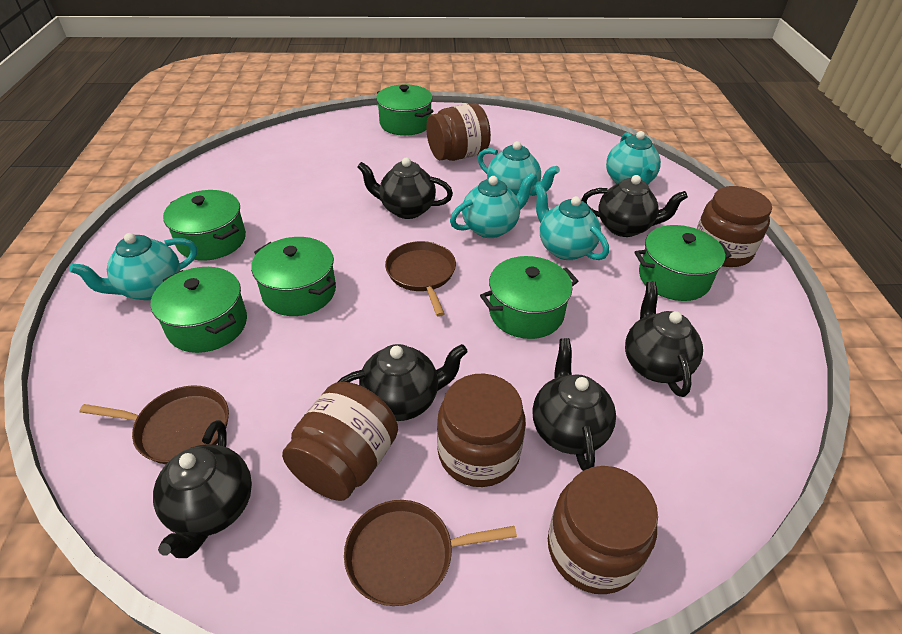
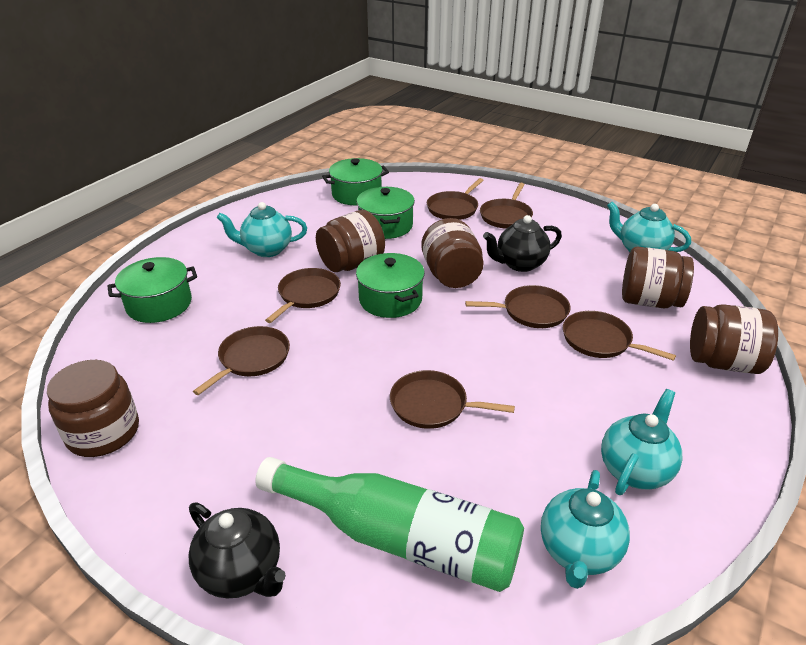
black teapot: [153,420,252,558] [338,344,468,421] [357,158,453,219] [533,338,616,471] [581,175,688,237] [625,281,703,397] = 6 -> [188,502,286,598] [483,215,562,272] = 2
brown pan: [79,385,229,464] [344,500,517,606] [385,241,456,317] = 3 -> [193,326,290,395] [265,268,341,323] [390,370,515,429] [427,178,483,220] [465,285,570,328] [480,183,533,229] [563,311,676,361] = 7
green bottle: none = 0 -> [255,457,524,592] = 1
green pot: [151,267,247,353] [163,190,246,261] [251,237,336,316] [376,84,434,136] [480,256,578,339] [635,225,732,301] = 6 -> [107,257,197,323] [322,158,389,205] [356,187,415,239] [356,253,425,318] = 4
turquoise teapot: [69,233,197,301] [450,172,536,238] [478,141,560,196] [534,184,609,260] [606,131,661,185] = 5 -> [217,202,307,257] [541,470,630,589] [601,389,683,495] [607,202,691,252] = 4

